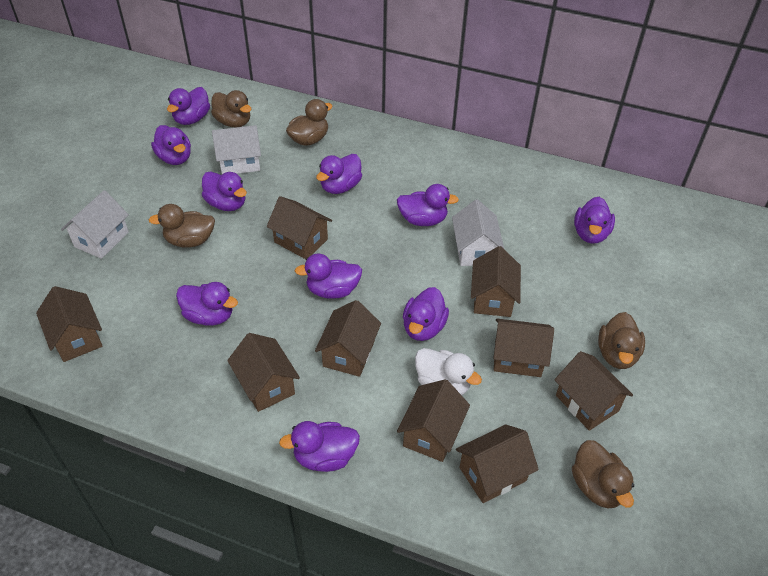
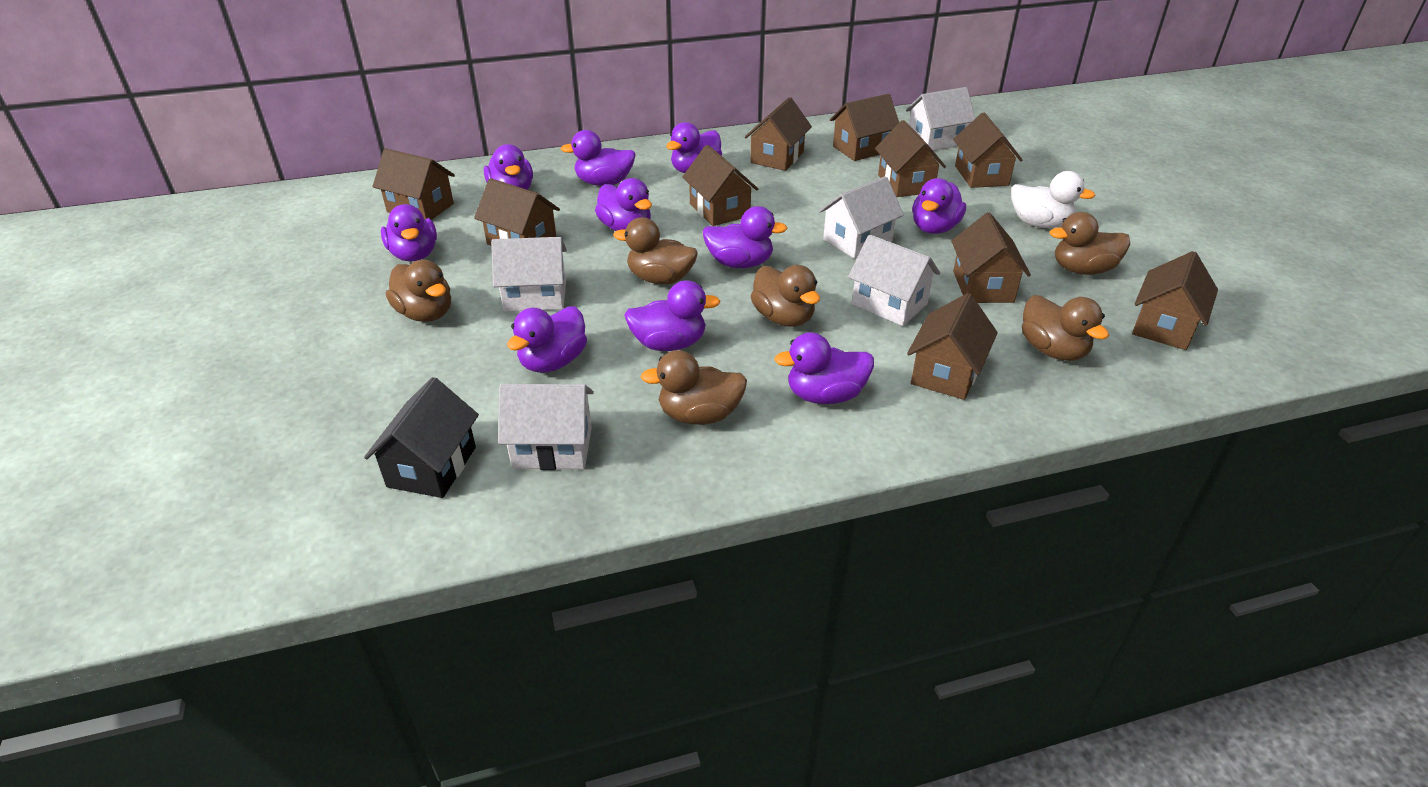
black house: none = 0 -> [364,377,479,498] = 1
brown duck: [149,204,215,247] [211,90,252,127] [286,99,332,146] [572,440,634,508] [598,312,645,369] = 5 -> [386,260,451,322] [613,217,698,285] [641,350,747,425] [751,265,820,327] [1022,295,1109,361] [1049,212,1130,275] = 6
brown house: [36,286,103,362] [227,333,300,412] [267,196,332,259] [315,300,381,377] [397,379,470,462] [456,424,539,503] [471,246,521,317] [493,319,554,377] [554,351,633,431] = 9 -> [373,148,455,220] [474,178,560,246] [682,145,758,226] [745,97,812,171] [830,94,899,161] [875,120,946,197] [907,293,998,400] [951,213,1031,303] [953,113,1022,188] [1132,251,1218,350] = 10
white house: [61,190,129,259] [212,125,261,174] [452,199,504,266] = 3 -> [491,237,567,312] [498,384,594,470] [819,176,904,259] [848,235,940,326] [906,87,975,151] = 5

